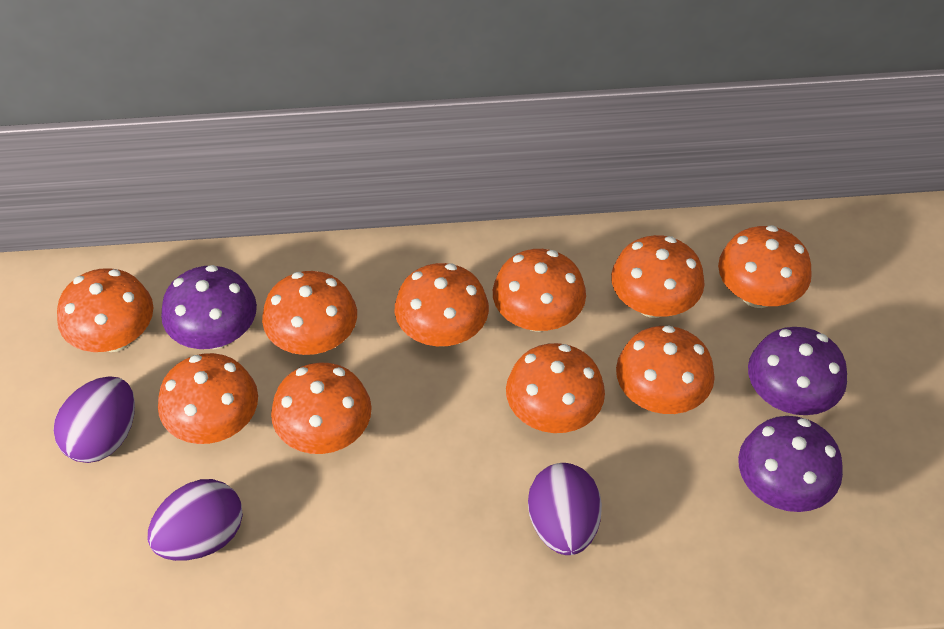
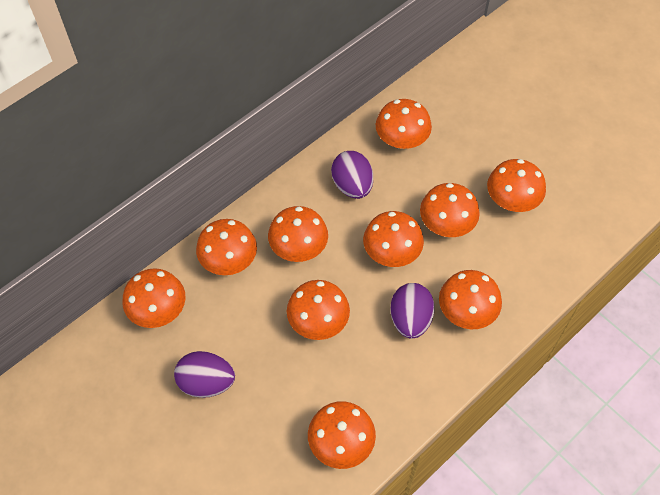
purple mushroom: [161,265,257,349] [738,416,843,512] [748,327,847,415] = 3 -> none = 0

